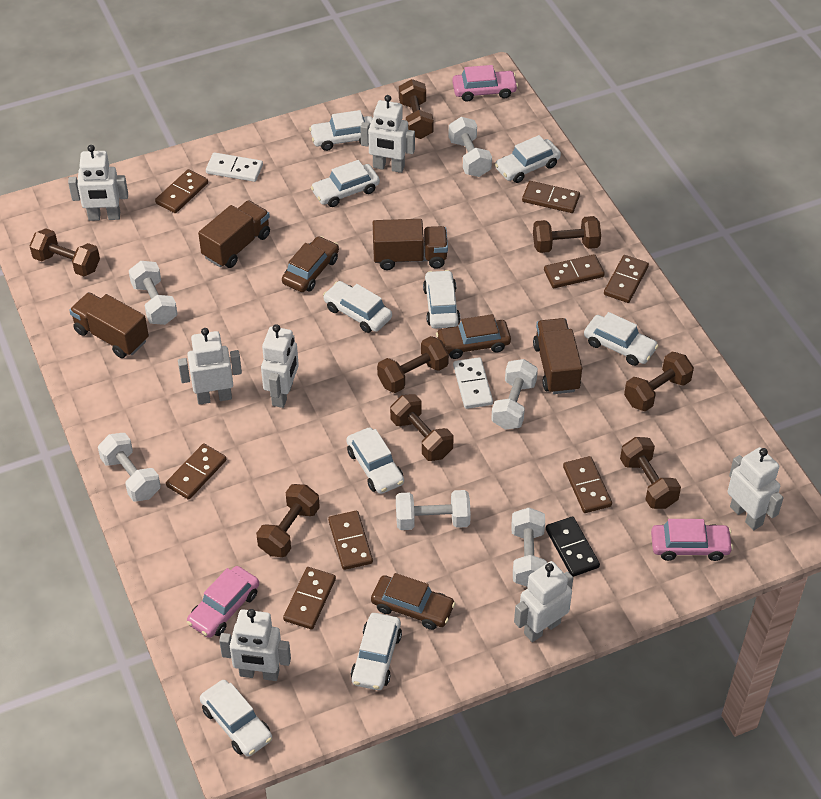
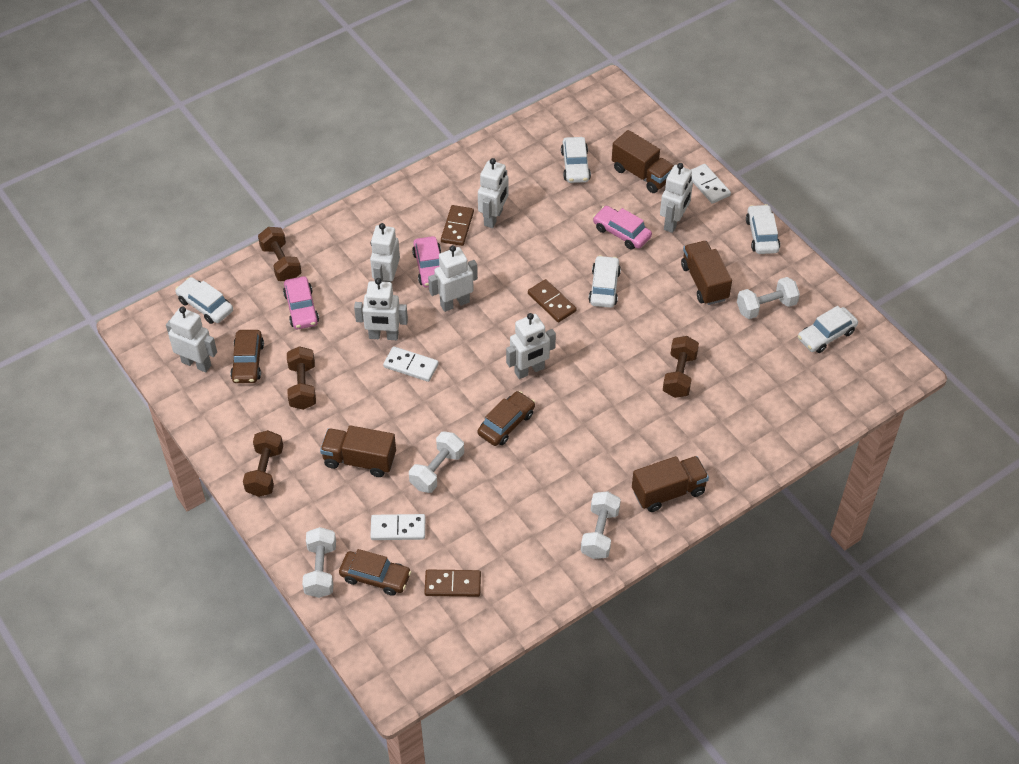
black domino: [546,516,600,577] = 1 -> none = 0
brown domino: [155,169,208,213] [166,444,226,500] [283,567,336,629] [328,511,373,570] [522,181,580,213] [544,254,605,288] [563,456,612,513] [604,255,649,303] = 8 -> [424,570,481,597] [441,205,474,246] [528,279,576,322] = 3
brown dumbbell: [30,228,100,277] [256,484,320,557] [377,336,449,393] [390,394,453,461] [399,79,434,139] [533,216,601,253] [620,437,681,509] [624,351,694,411] = 8 -> [243,430,283,497] [258,227,301,281] [287,346,316,410] [663,336,699,398] = 4
white car: [200,680,272,757] [309,110,373,151] [311,160,380,207] [323,281,392,333] [346,427,404,494] [351,613,402,690] [423,270,460,328] [495,135,561,183] [584,312,658,366] = 9 -> [175,277,233,324] [561,137,591,183] [589,255,621,308] [746,204,780,254] [798,306,858,353] = 5
white domino: [206,152,263,182] [453,357,493,409] = 2 -> [370,514,425,540] [383,346,439,382] [691,164,731,204] = 3
white dumbbell: [98,433,161,502] [129,261,178,325] [396,490,471,530] [448,117,492,177] [491,359,538,430] [511,508,547,587] = 6 -> [302,527,336,598] [409,431,464,493] [581,491,621,559] [737,277,800,319] = 4

